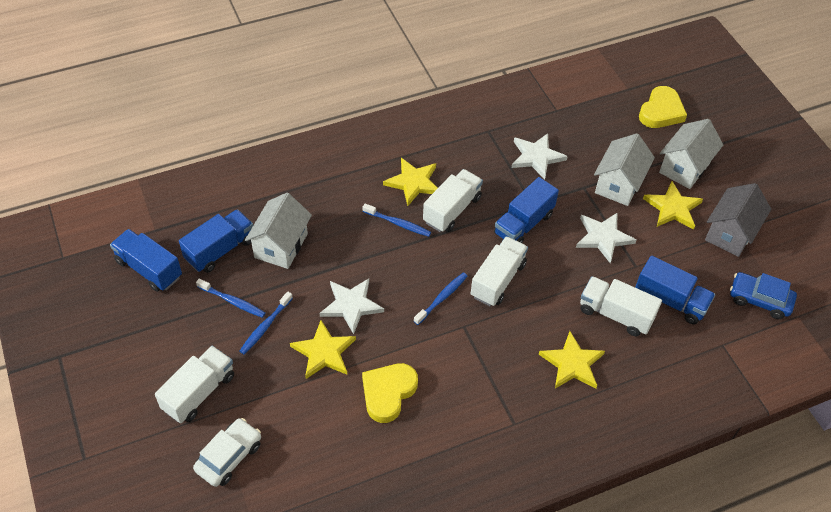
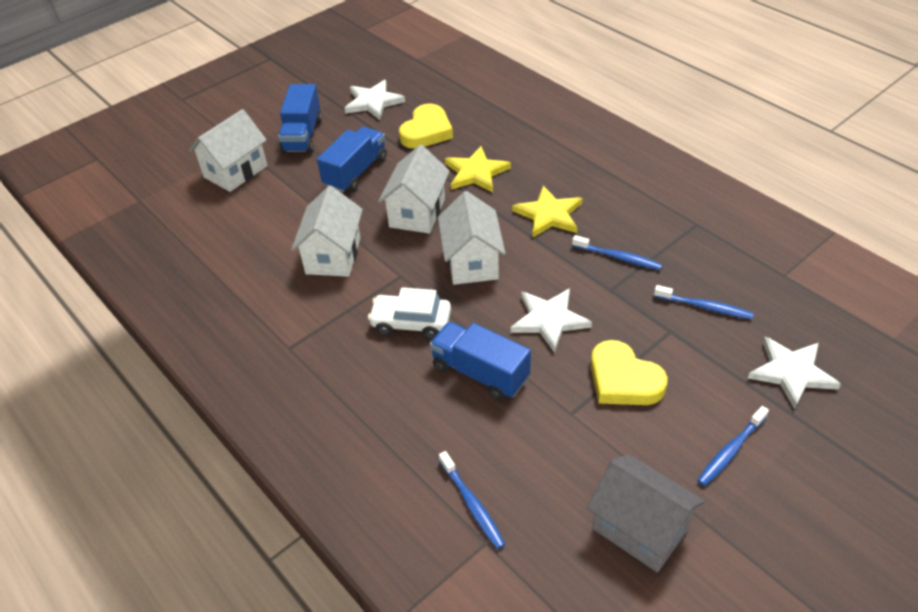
blue car: [730,272,797,319] = 1 -> none = 0
blue truck: [110,229,182,292] [179,209,253,273] [494,177,559,243] [635,256,715,324] = 4 -> [278,84,322,153] [317,127,387,193] [430,322,531,401] = 3
white house: [245,193,312,269] [594,133,655,206] [659,119,723,189] = 3 -> [189,109,267,192] [291,186,363,277] [378,145,450,234] [438,191,506,285] = 4
white truck: [155,346,234,423] [423,169,483,232] [471,236,528,306] [580,276,662,336] = 4 -> none = 0
yellow star: [290,320,356,379] [383,158,438,206] [539,331,605,389] [643,181,703,230] = 4 -> [445,146,511,193] [512,186,583,238] = 2

